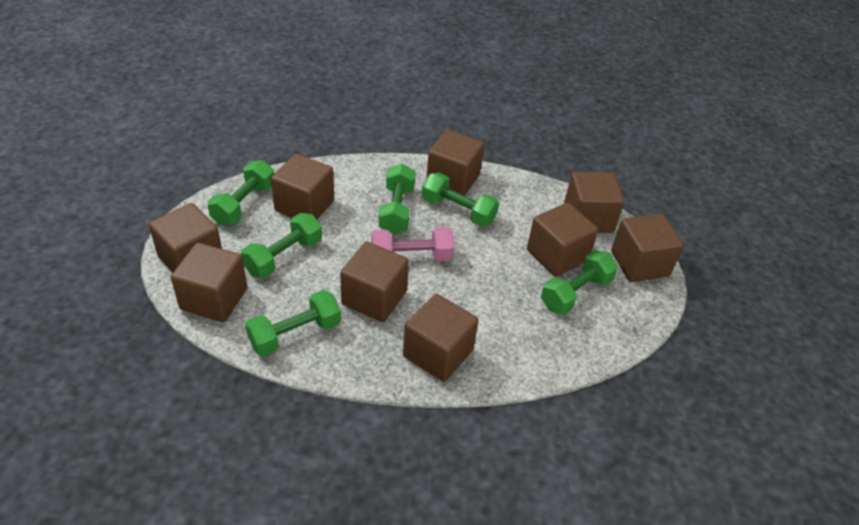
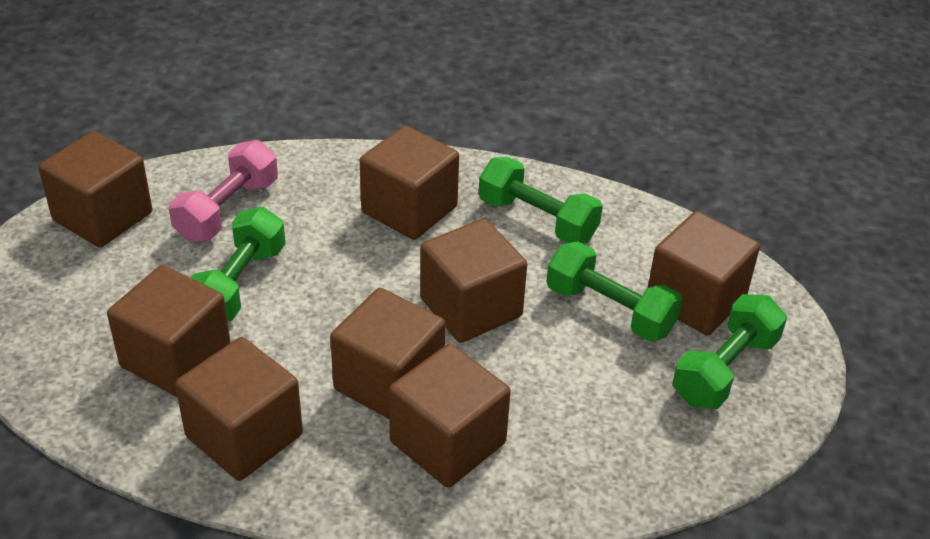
brown cube: [149,203,222,273] [171,242,247,322] [271,154,334,219] [340,241,409,322] [403,294,479,382] [426,130,484,196] [527,202,598,277] [564,172,624,233] [611,213,684,282] = 9 -> [38,131,152,247] [107,265,231,397] [175,337,303,481] [330,288,445,419] [360,126,459,240] [389,344,511,488] [420,219,527,343] [648,211,760,335] = 8
green dumbbell: [208,160,274,225] [241,213,322,278] [245,290,341,356] [379,164,416,234] [422,172,499,227] [541,250,618,315] = 6 -> [190,207,286,321] [479,157,603,243] [546,241,683,342] [673,294,787,409] = 4

